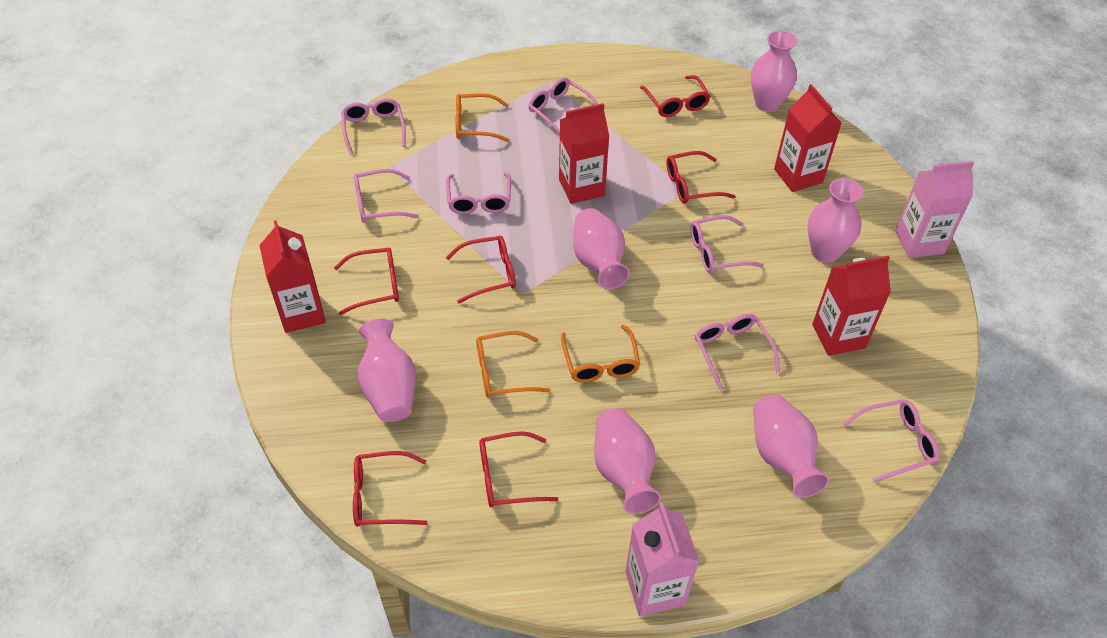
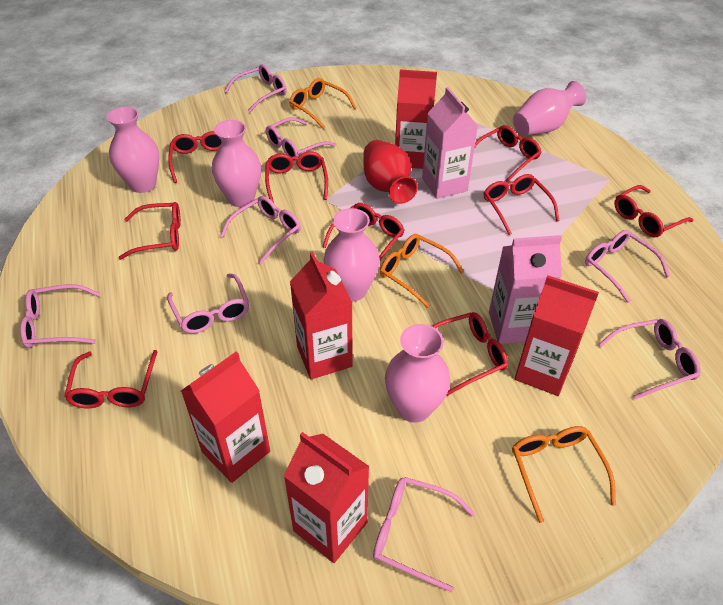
pink glasses: [341,98,406,155] [353,169,419,223] [446,172,511,214] [528,77,598,135] [690,215,764,273] [695,314,780,391] [843,399,939,483] = 7 -> [20,284,101,348] [167,274,249,334] [220,196,301,264] [224,64,287,113] [266,117,336,161] [373,477,475,592] [585,230,670,303] [598,319,701,399] = 8
pink vase: [358,319,416,422] [573,208,630,289] [594,408,661,514] [751,31,797,112] [753,394,829,498] [808,178,863,263] = 6 -> [107,107,159,193] [212,120,261,207] [323,208,380,302] [385,324,450,423] [513,81,586,136] = 5
red carton: [259,220,326,333] [559,103,610,204] [774,84,842,192] [812,255,891,356] = 4 -> [181,351,270,483] [283,432,370,563] [290,252,353,379] [395,70,437,169] [515,275,599,396] = 5
red glasses: [334,248,399,315] [353,451,427,527] [446,236,516,304] [479,431,558,508] [640,75,710,117] [666,151,736,204] = 6 -> [64,350,158,409] [119,202,181,260] [168,131,221,183] [265,151,328,203] [322,203,404,260] [432,312,508,396] [474,125,542,183] [484,174,559,235] [614,185,694,237] = 9
red vase: none = 0 -> [363,140,418,204] = 1

